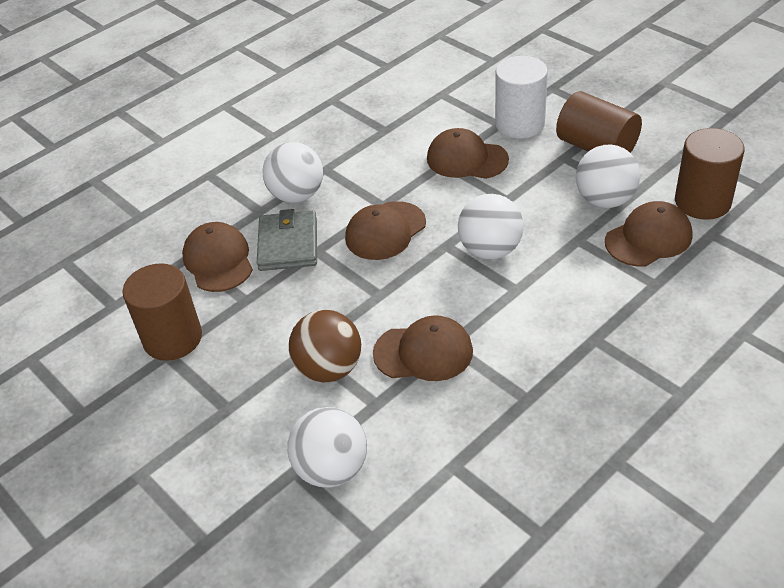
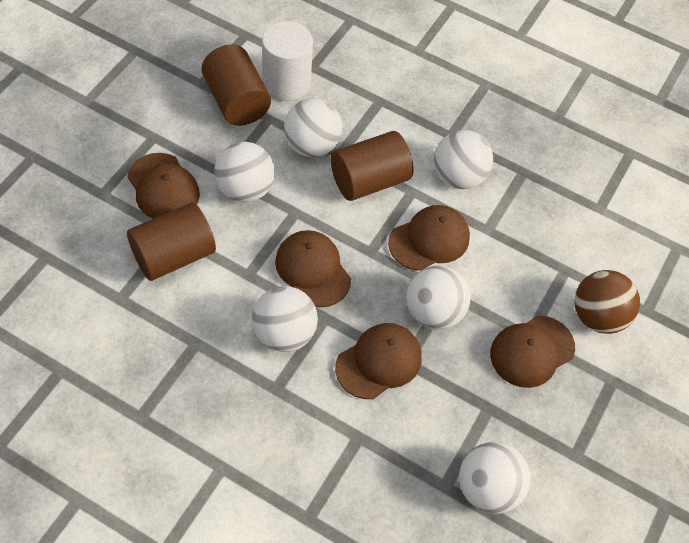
grey wallet: [257,209,317,271] = 1 -> none = 0
white ball: [262,142,323,203] [287,407,367,488] [458,194,524,259] [576,144,640,208] = 4 -> [214,142,275,202] [252,286,318,352] [284,98,342,157] [406,265,471,330] [434,130,493,189] [459,442,531,514] = 6

